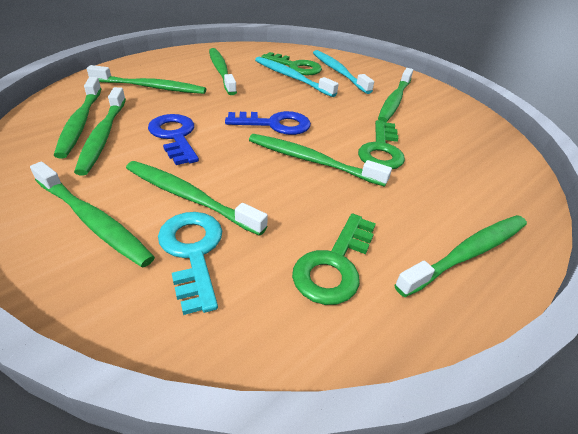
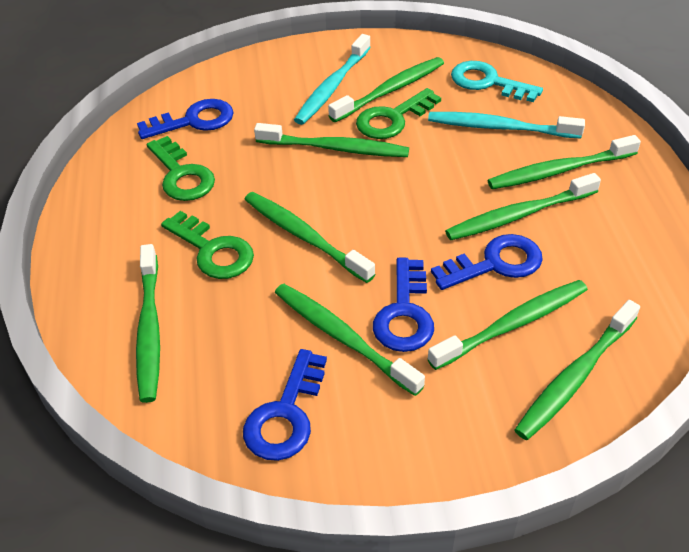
blue key: [148,114,199,165] [225,111,311,135] = 2 -> [137,99,234,139] [243,349,327,461] [373,258,434,352] [431,234,543,290] = 4

